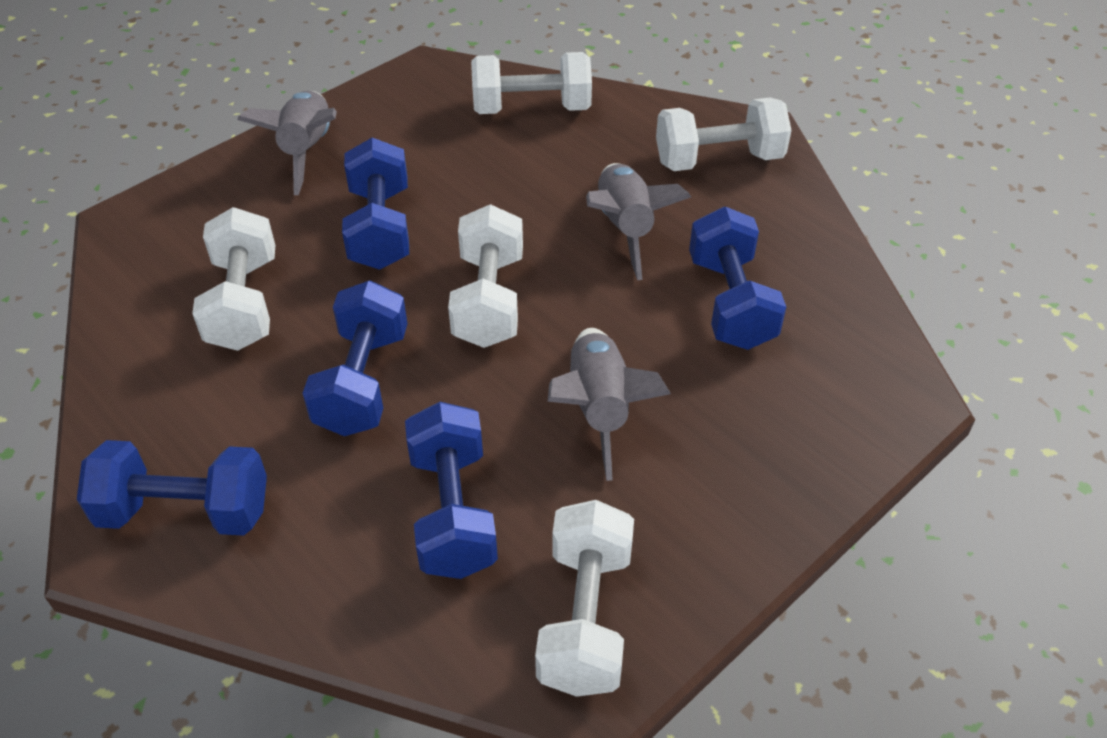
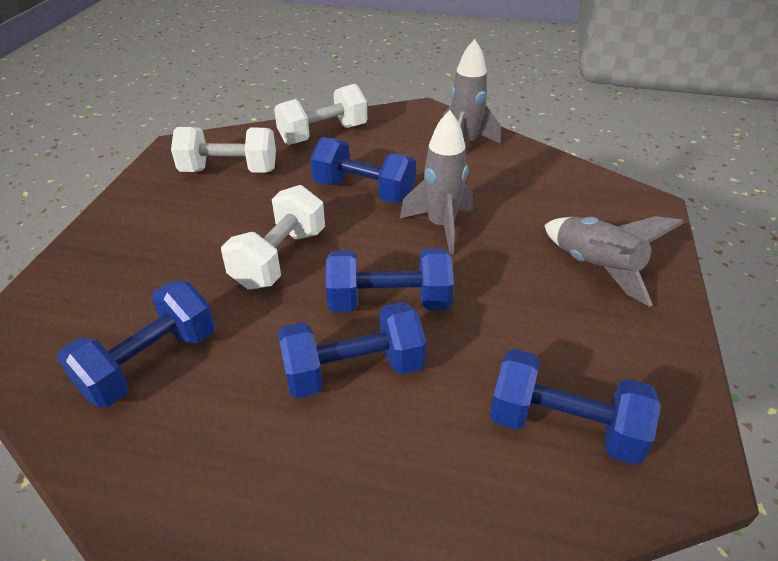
white dumbbell: [192,207,275,351] [448,204,523,348] [471,52,592,114] [535,500,634,697] [656,98,792,171] = 5 -> [171,127,276,173] [221,185,325,290] [274,84,367,145] = 3

